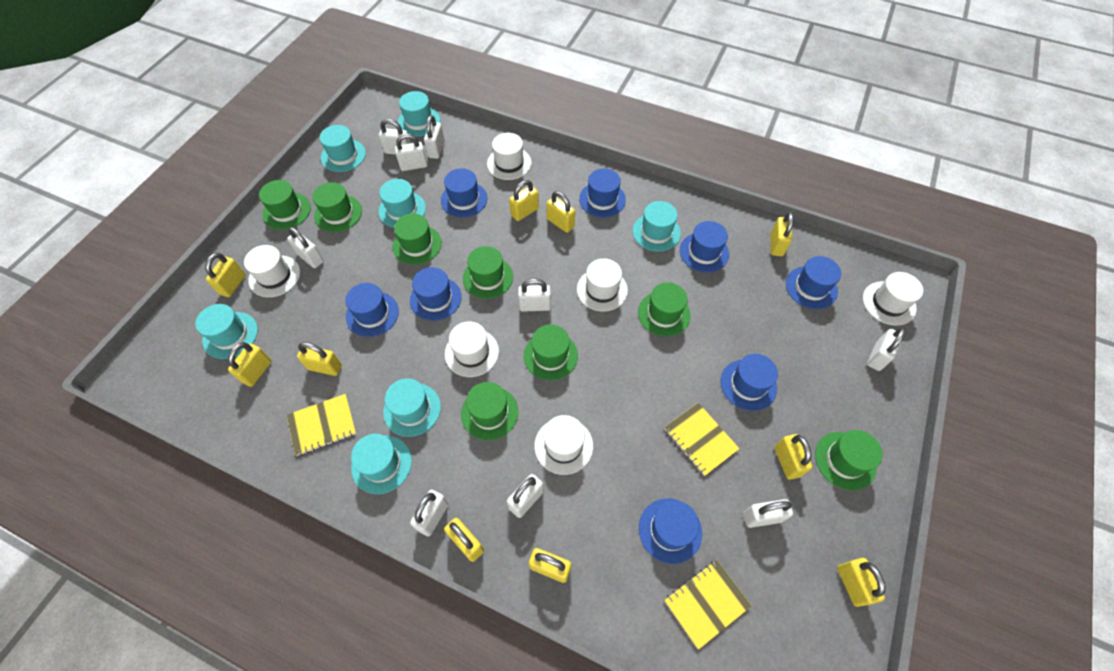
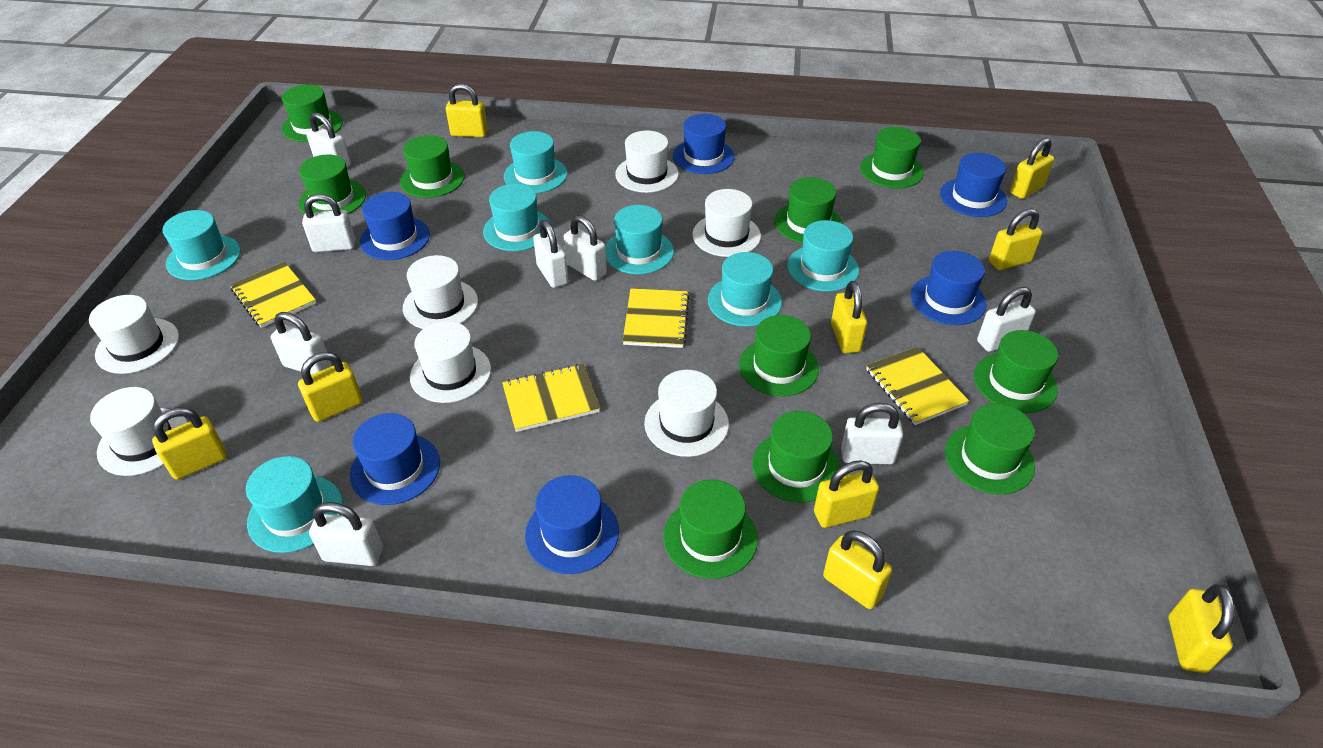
blue hat: [345,283,399,337] [410,267,462,321] [441,168,487,218] [579,168,626,218] [639,498,702,564] [680,221,729,272] [720,354,778,411] [786,256,841,309] = 8 -> [350,413,440,505] [360,192,430,260] [525,475,619,574] [673,114,735,174] [911,251,987,325] [940,153,1007,217] = 6
green hat: [259,180,311,230] [312,182,362,232] [393,213,442,265] [461,382,518,440] [463,246,513,299] [524,324,578,380] [638,282,691,337] [815,430,883,490] = 8 -> [282,84,343,142] [299,155,366,214] [400,135,465,198] [663,479,758,579] [739,315,819,396] [752,411,840,503] [774,177,842,243] [860,127,924,189] [945,404,1035,494] [974,330,1058,413] = 10
white hat: [244,245,300,297] [445,321,499,377] [487,133,532,180] [534,415,593,475] [577,258,628,311] [863,272,923,326] = 6 -> [89,295,179,374] [90,387,188,476] [403,255,478,329] [410,321,491,403] [615,130,679,193] [644,370,729,457] [692,189,761,257] = 7
white padlock: [287,227,324,268] [379,119,410,155] [395,134,428,171] [410,490,449,536] [424,115,445,159] [507,474,544,518] [518,278,551,312] [743,499,793,528] [867,328,905,371] = 9 -> [271,312,332,375] [302,194,356,252] [306,113,351,168] [309,502,383,566] [533,220,569,288] [564,215,607,281] [841,403,903,464] [977,287,1036,352] = 8
yellow notebook: [287,394,356,456] [664,403,740,476] [664,560,751,650] = 3 -> [230,262,316,328] [502,364,600,432] [623,288,689,348] [866,347,969,425] = 4
yellow padlock: [205,253,246,297] [228,342,272,387] [297,342,342,376] [444,518,484,562] [509,180,539,221] [529,548,571,583] [546,191,575,233] [770,212,794,256] [774,434,812,480] [837,558,886,607] = 10 -> [152,408,227,480] [298,352,363,422] [446,84,488,137] [814,460,879,528] [823,530,892,609] [831,281,867,353] [989,209,1043,270] [1010,138,1054,199] [1168,584,1235,673] = 9

